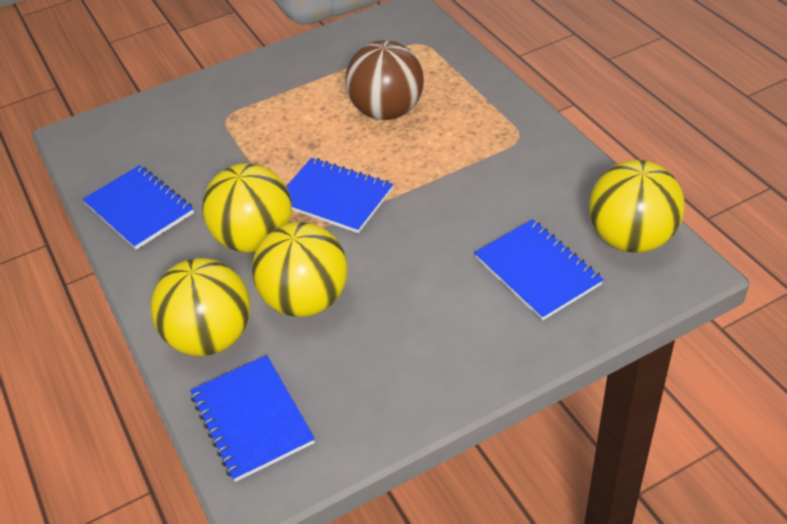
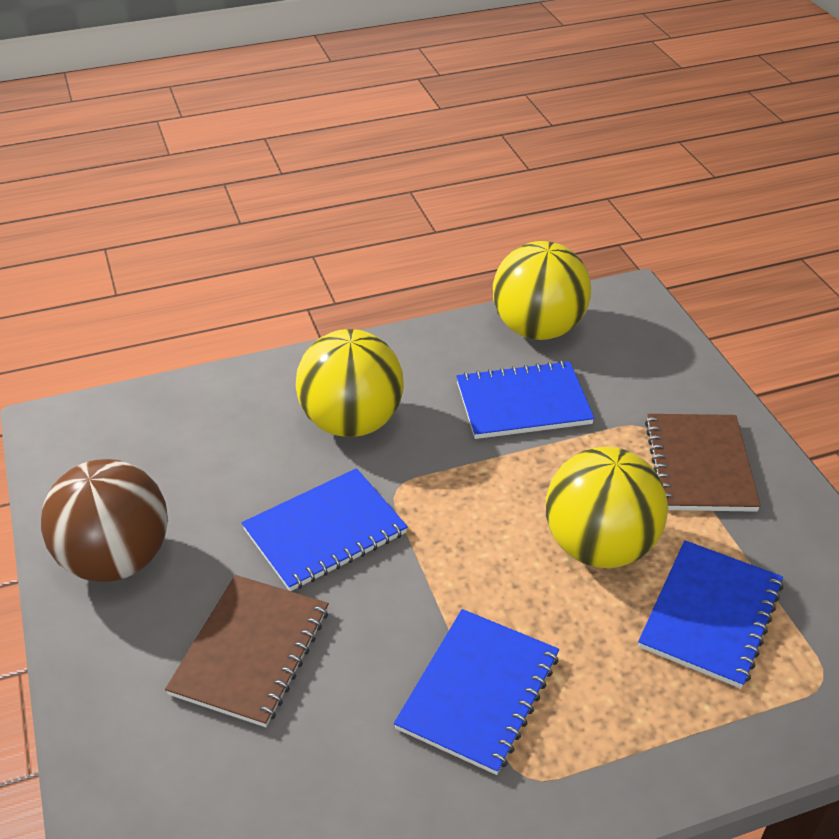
brown notebook: none = 0 -> [165,575,329,727] [645,414,761,512] = 2
yellow ball: [151,258,250,356] [202,164,292,252] [252,222,347,317] [589,160,685,253] = 4 -> [296,329,404,437] [493,241,591,340] [546,447,668,568] = 3

